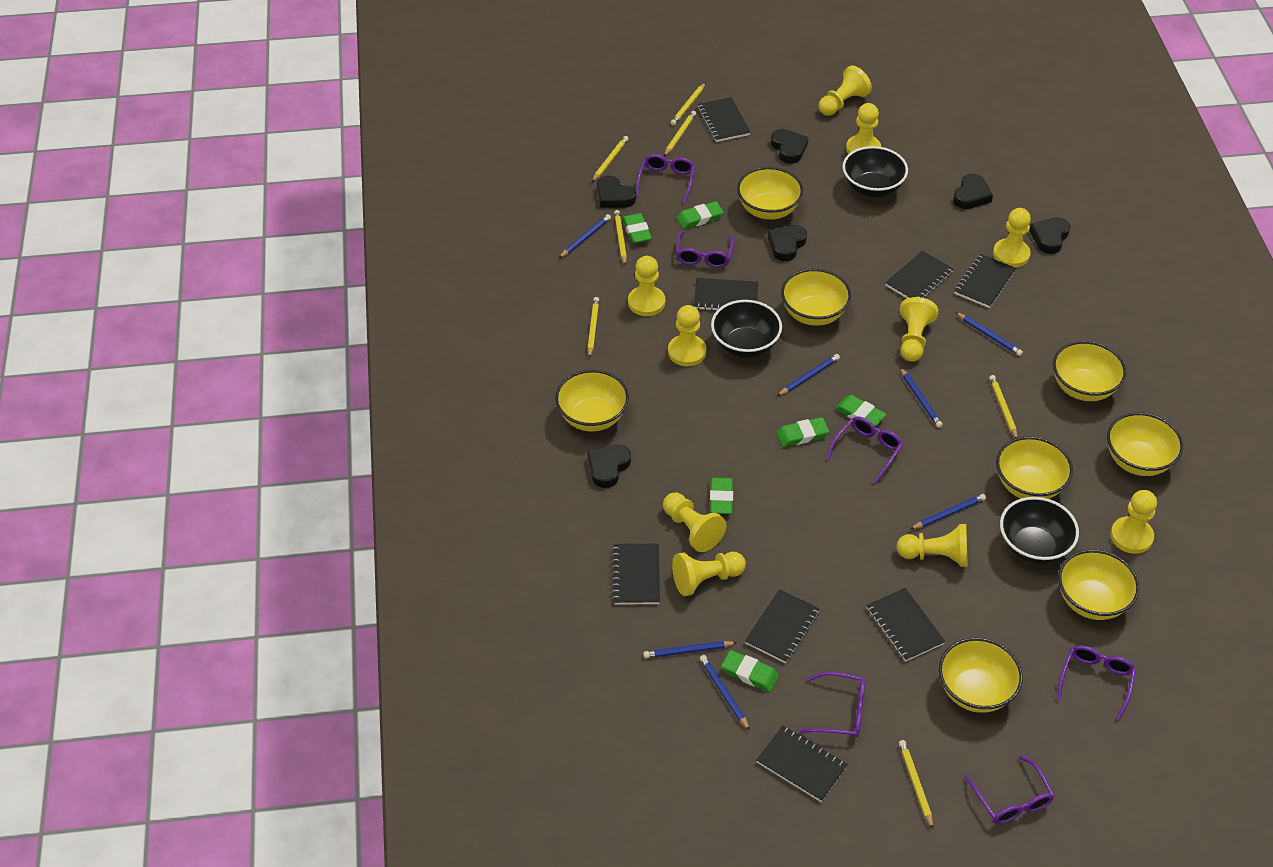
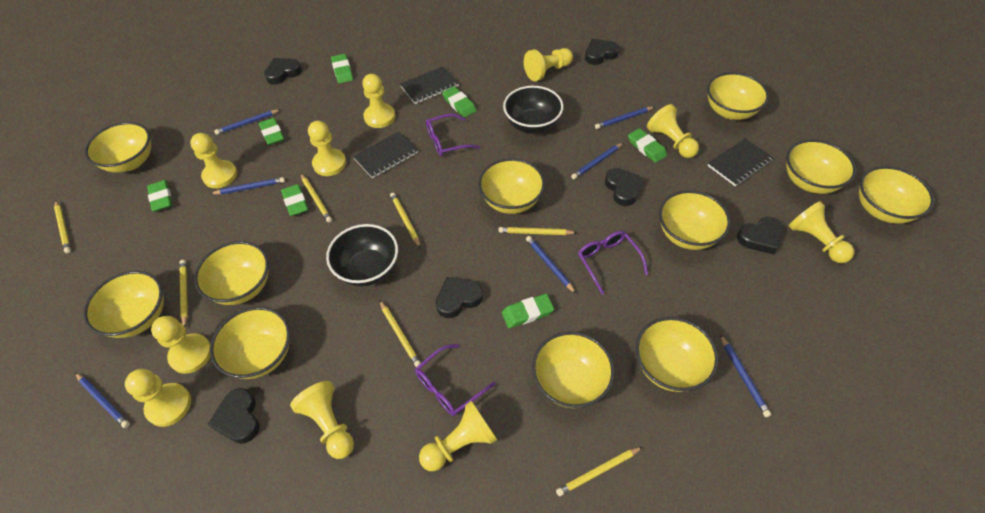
black bowl: [711,300,782,358] [842,146,908,198] [1000,497,1079,565] = 3 -> [326,224,398,286] [503,86,564,134] = 2
black notebook: [612,544,660,605] [694,278,758,311] [698,97,751,142] [745,589,820,663] [757,725,848,802] [867,588,945,662] [885,251,954,298] [954,254,1016,308] = 8 -> [353,131,418,179] [400,66,459,104] [708,138,773,186] = 3
green eraser: [622,213,652,244] [676,201,724,229] [710,478,733,514] [721,650,779,692] [776,417,829,447] [835,395,887,427] = 6 -> [147,180,172,212] [259,118,284,145] [281,184,308,216] [331,54,353,84] [442,86,476,118] [502,294,554,328] [628,128,667,163] = 7
purple glasses: [637,154,695,203] [676,231,735,268] [799,672,865,738] [826,416,903,484] [965,756,1055,824] [1057,645,1136,721] = 6 -> [415,344,496,416] [426,114,480,156] [578,231,648,295] = 3
yellow bowl: [555,370,629,431] [737,167,803,220] [781,269,851,326] [939,638,1023,713] [996,436,1073,499] [1053,341,1126,401] [1058,549,1140,620] [1107,412,1183,476] = 8 -> [84,271,164,338] [85,122,151,173] [194,241,269,305] [210,307,290,379] [478,158,545,214] [532,332,614,408] [636,317,718,392] [659,190,731,250] [707,72,769,120] [786,140,856,194] [859,166,934,224] = 11

